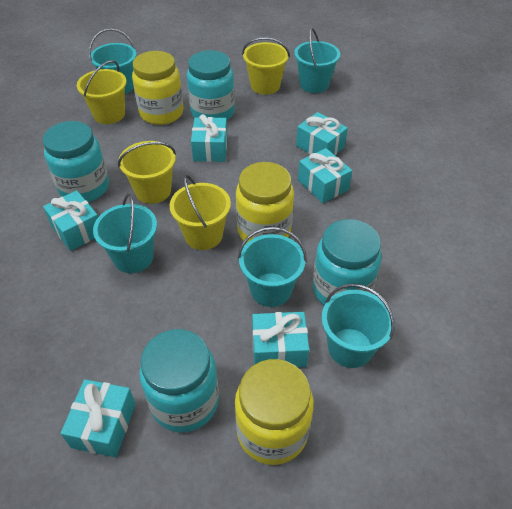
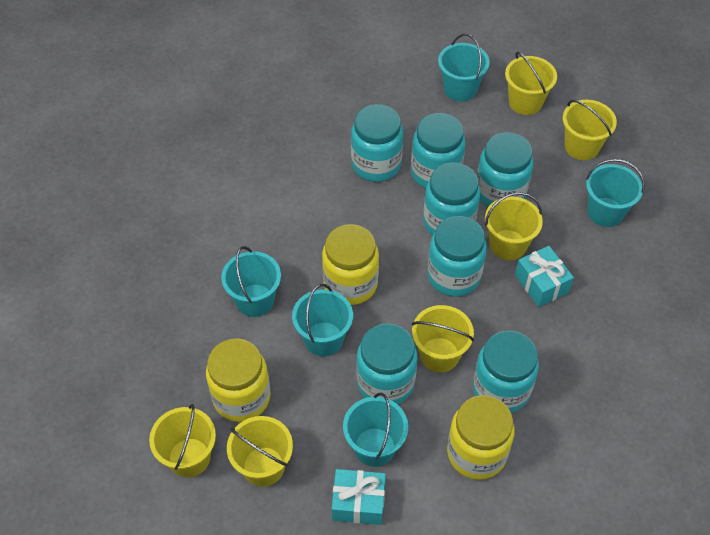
turquoise gift: [43,190,98,251] [61,379,136,458] [191,114,227,162] [252,312,309,367] [296,112,348,155] [298,148,352,203] = 6 -> [331,469,386,525] [515,246,574,307] = 2
turquoise jar: [43,121,109,202] [140,329,219,433] [187,50,235,120] [313,219,382,305] = 4 -> [351,104,403,182] [356,324,417,404] [411,113,465,188] [423,163,480,236] [427,216,487,297] [473,331,539,413] [477,132,533,207] = 7
yellow bucket: [77,60,127,124] [118,141,176,204] [170,175,231,250] [242,37,290,95] = 4 -> [149,404,216,477] [227,416,293,487] [412,305,474,372] [485,192,543,260] [505,52,557,115] [563,100,617,160] = 6

